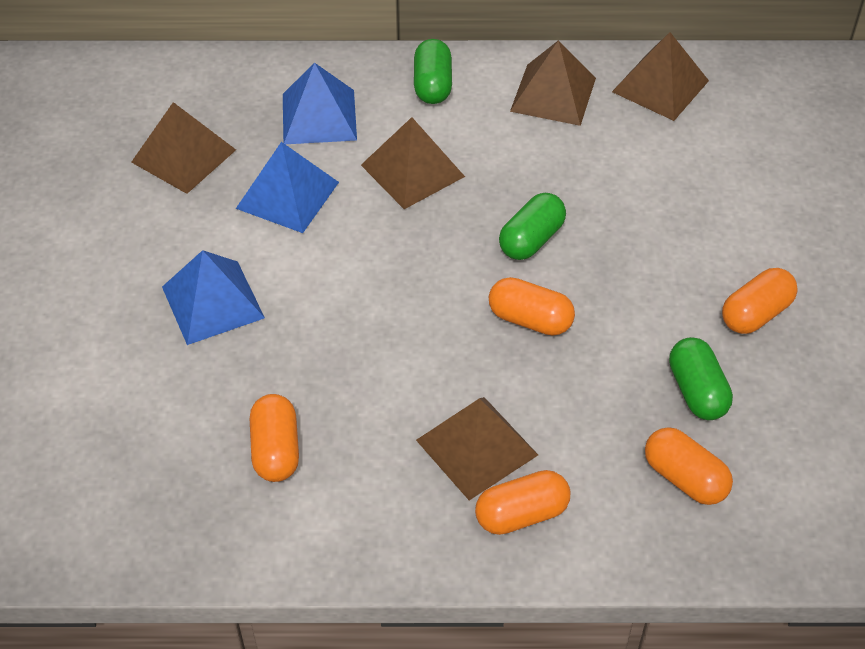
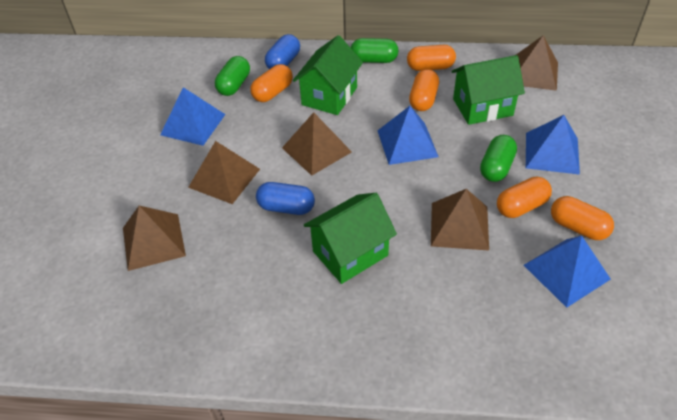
blue capsule: none = 0 -> [256,182,315,215] [265,34,300,69] = 2
blue pyramid: [162,250,265,345] [236,142,339,233] [283,63,357,144] = 3 -> [160,87,226,146] [377,106,439,165] [524,236,611,308] [526,115,580,175] = 4
green house: none = 0 -> [293,35,363,115] [304,193,397,284] [452,55,525,125] = 3

